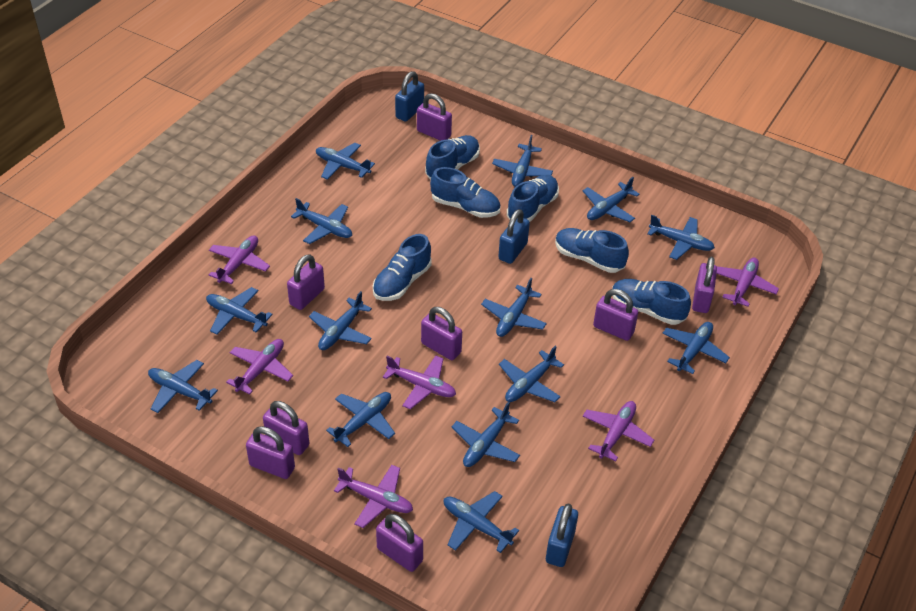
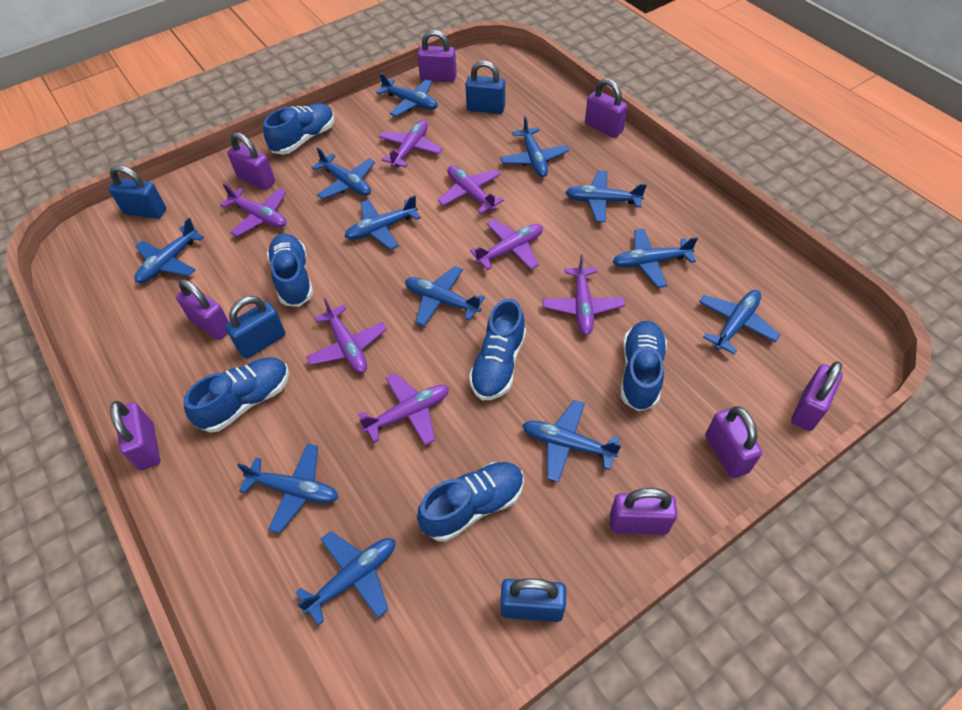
blue padlock: [395,71,424,122] [498,209,530,264] [546,504,578,567] = 3 -> [109,165,166,219] [225,296,286,359] [465,60,505,114] [501,579,566,622] = 4
blue plane: [148,360,218,413] [206,287,273,335] [291,198,352,244] [309,291,372,350] [316,143,375,180] [326,392,395,447] [444,491,519,553] [452,402,520,467] [481,278,547,337] [492,135,553,187] [499,346,564,402] [583,177,640,222] [647,215,715,260] [662,322,730,374] = 14 -> [134,218,204,283] [237,444,339,533] [296,531,395,626] [311,147,375,199] [344,195,421,250] [376,73,438,116] [405,266,485,326] [500,116,569,177] [522,400,622,482] [565,170,647,222] [613,228,698,288] [699,290,780,354] = 12
purple plane: [209,235,270,284] [226,339,293,394] [334,465,413,528] [383,355,456,409] [583,401,654,461] [717,257,779,307] = 6 -> [220,184,287,236] [306,298,387,373] [359,373,449,445] [379,120,443,168] [438,166,504,214] [470,220,543,270] [543,254,625,335] = 7

